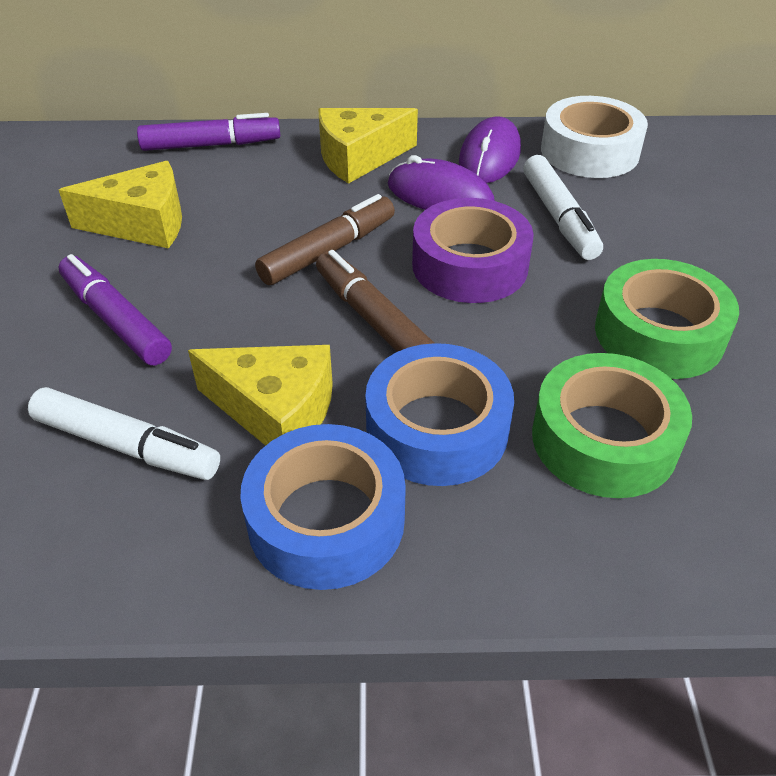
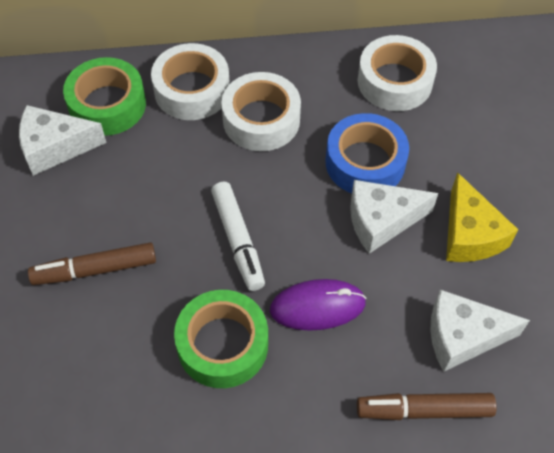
blue tape: [240,424,406,590] [365,343,514,486] = 2 -> [325,113,409,193] = 1
purple marker: [59,254,172,365] [137,113,280,151] = 2 -> none = 0
purple mouse: [388,155,495,210] [459,116,521,183] = 2 -> [270,279,366,331] = 1
purple tape: [412,198,534,303] = 1 -> none = 0
white cheese: none = 0 -> [19,105,106,176] [350,180,438,254] [430,290,530,372] = 3
white marker: [28,387,220,480] [523,155,603,260] = 2 -> [211,182,265,291] = 1
white tape: [541,96,648,178] = 1 -> [151,43,230,120] [221,72,301,151] [358,35,437,111] = 3
yellow cheese: [59,161,182,249] [188,345,333,446] [319,108,418,184] = 3 -> [446,172,518,262] = 1

